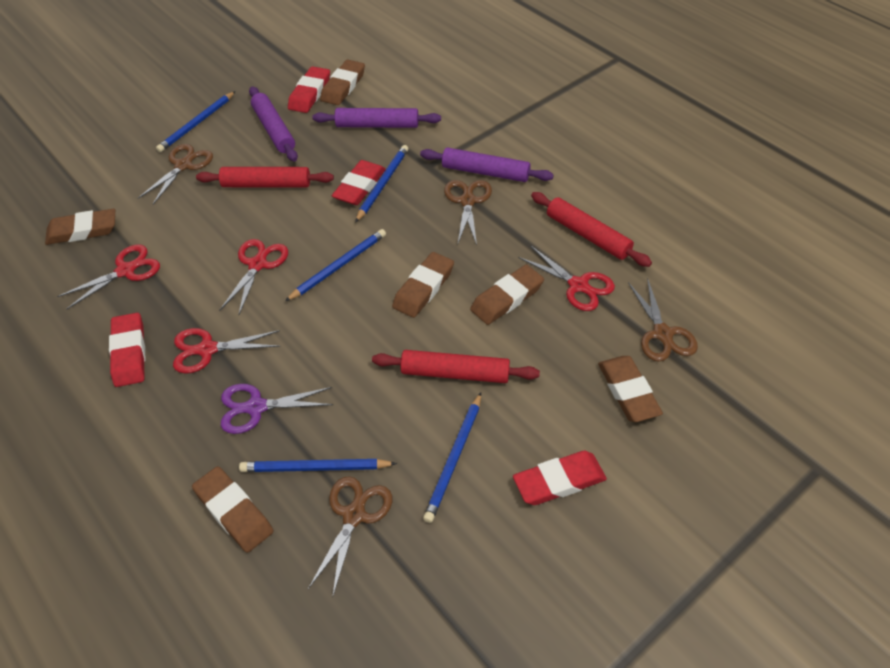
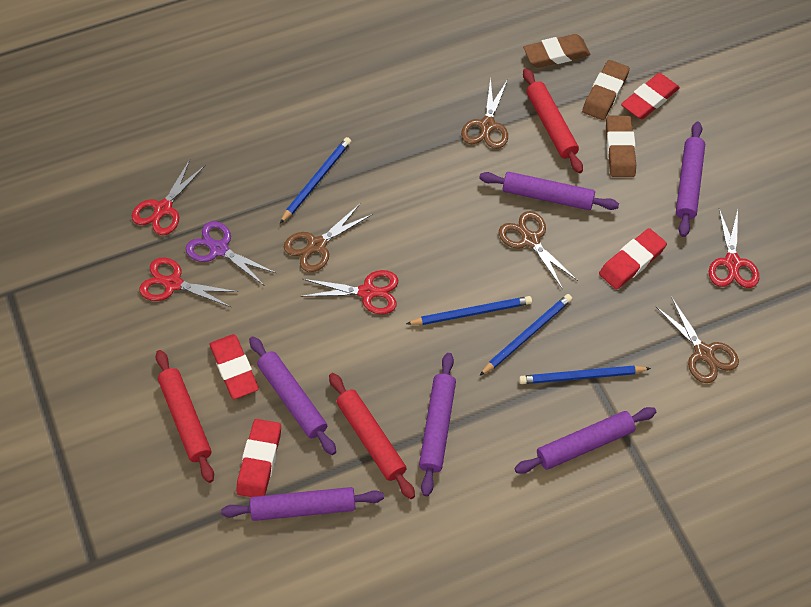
blue pencil: [156,91,235,152] [239,459,397,472] [285,229,386,301] [355,145,408,223] [423,393,481,523] = 5 -> [280,137,351,223] [406,296,532,325] [479,294,572,376] [519,366,651,384] = 4
brown eraser: [45,209,115,245] [192,466,274,553] [320,60,365,105] [392,252,454,318] [470,265,544,325] [598,356,663,422] = 6 -> [523,34,590,68] [582,60,630,120] [606,116,636,177] = 3
purple rolling pin: [249,86,298,162] [312,108,441,128] [420,148,554,182] = 3 -> [221,487,384,521] [249,336,336,455] [419,353,456,496] [479,172,619,210] [514,407,656,474] [676,122,705,237] = 6

